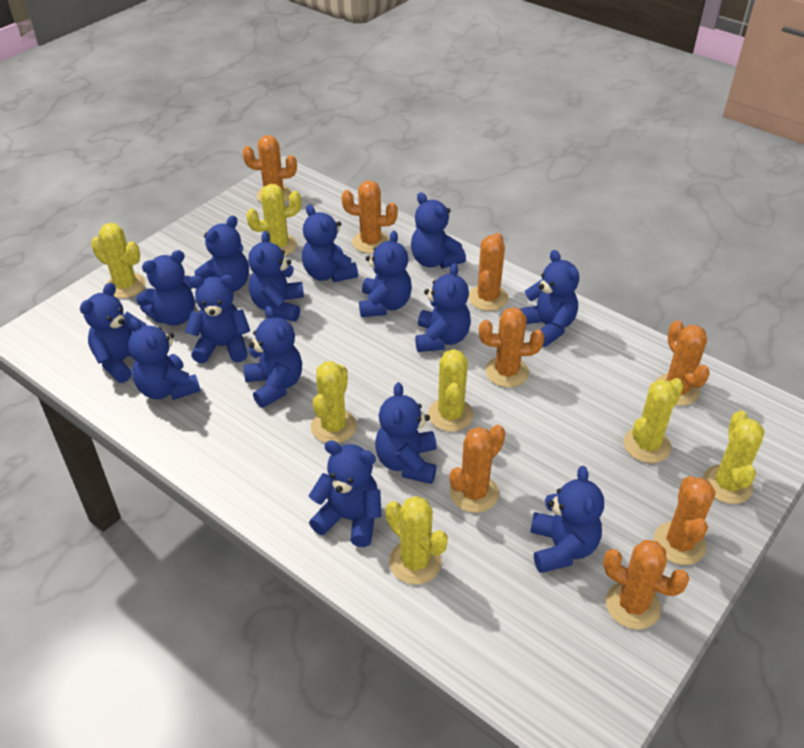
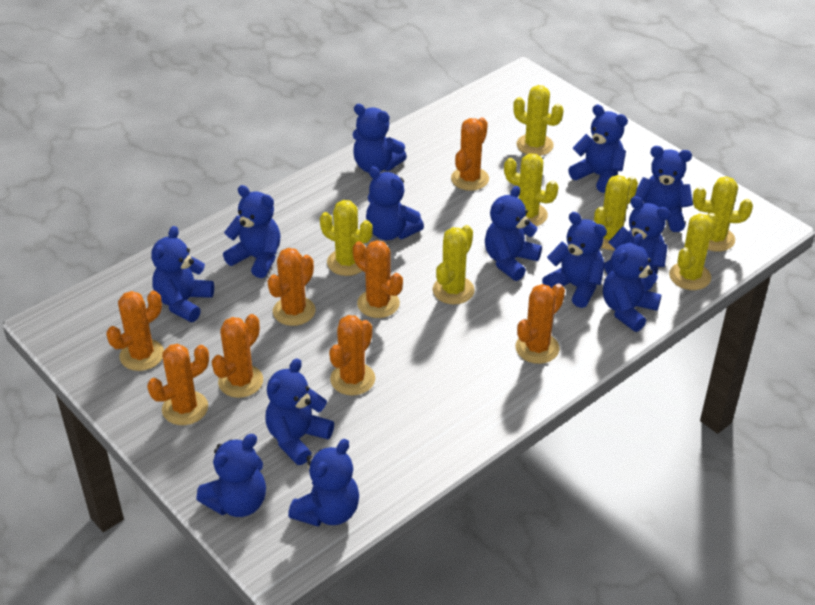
blue teddy bear: [80,283,146,383] [128,318,200,400] [136,250,195,326] [185,275,250,363] [194,216,249,292] [243,306,302,408] [248,231,304,322] [302,204,358,282] [309,440,381,547] [359,230,412,317] [375,382,437,484] [411,192,466,268] [415,263,471,352] [520,250,579,347] [530,466,604,573] = 15 -> [151,226,214,322] [196,434,266,517] [223,185,281,278] [265,358,334,465] [288,439,359,527] [352,104,407,173] [366,166,424,240] [485,186,542,281] [542,212,607,308] [568,105,628,193] [603,233,661,332] [604,196,670,291] [635,146,693,232] = 13

